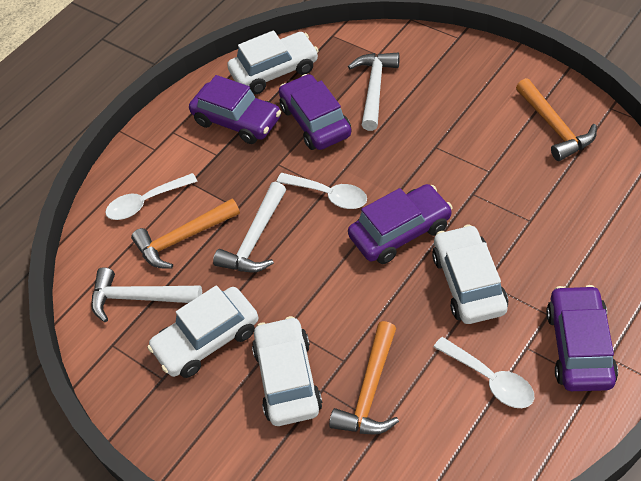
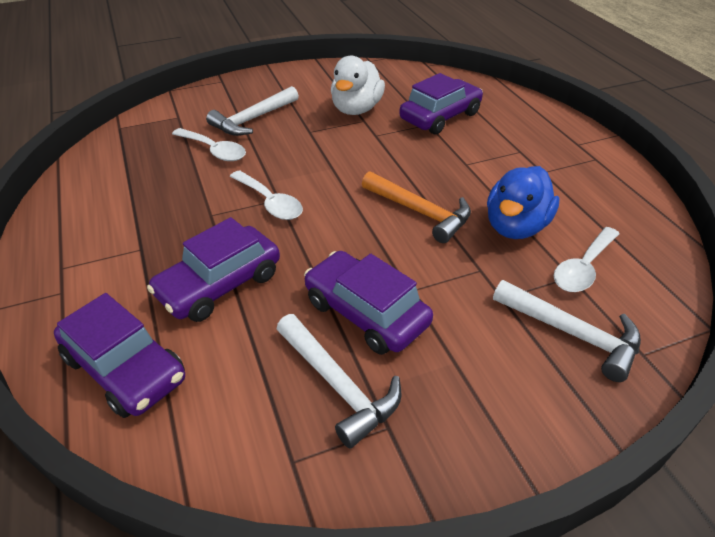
blue duck: none = 0 -> [487,166,560,239] = 1
orange hammer: [131,199,240,269] [329,321,399,434] [516,78,597,161] = 3 -> [362,171,471,243] = 1
white car: [147,285,258,378] [227,30,319,94] [252,316,323,426] [432,224,508,324] = 4 -> none = 0
white duck: none = 0 -> [331,56,385,115] = 1

